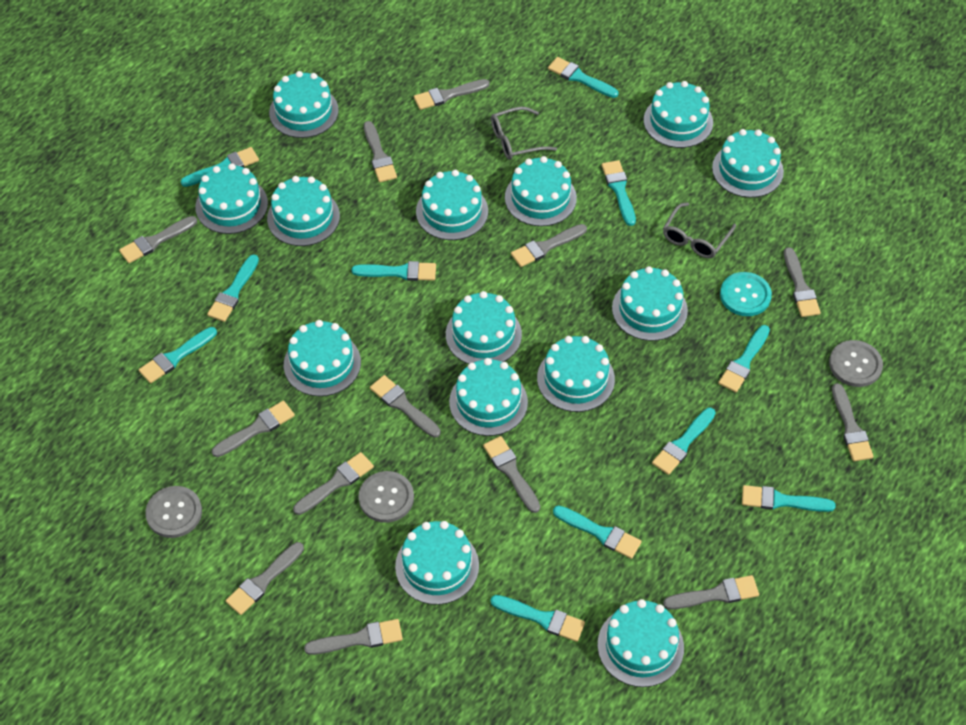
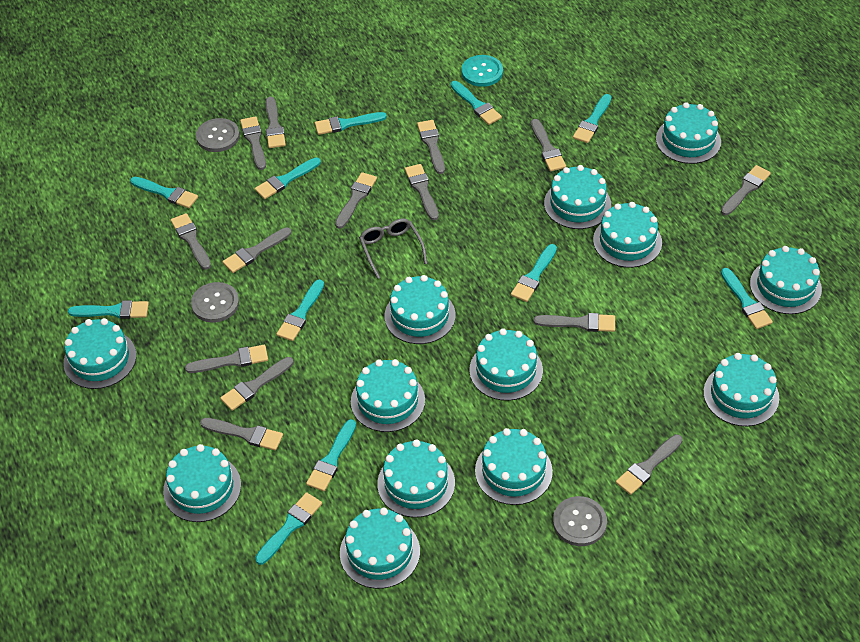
grey brush: [119,216,197,263] [212,401,295,457] [226,542,304,615] [293,452,374,515] [304,619,403,655] [364,121,397,182] [370,375,441,438] [414,79,490,110] [483,436,540,513] [511,224,587,267] [663,575,759,609] [784,247,821,317] [832,383,874,461] = 13 -> [171,213,211,270] [185,345,268,373] [200,418,283,451] [220,357,294,411] [223,227,291,273] [240,116,266,170] [266,97,286,148] [335,172,377,229] [405,164,439,220] [417,120,445,174] [531,119,566,171] [534,313,615,332] [616,434,683,495] [721,165,771,215] = 14
grey glasses: [491,107,557,160] [663,202,736,258] = 2 -> [359,219,427,279] = 1
turquoise cake: [195,163,268,234] [267,176,340,246] [269,71,339,138] [284,320,361,396] [395,521,479,605] [416,170,488,240] [446,291,522,364] [449,358,528,436] [505,156,577,226] [537,336,615,412] [597,599,684,687] [612,266,688,341] [644,81,713,148] [712,129,784,198] = 14 -> [63,318,137,389] [163,444,241,522] [340,507,420,589] [351,359,425,432] [377,439,455,518] [384,275,456,344] [469,328,543,401] [475,428,553,505] [544,165,611,229] [593,202,662,268] [656,102,721,164] [703,353,779,426] [750,246,822,314] = 13

